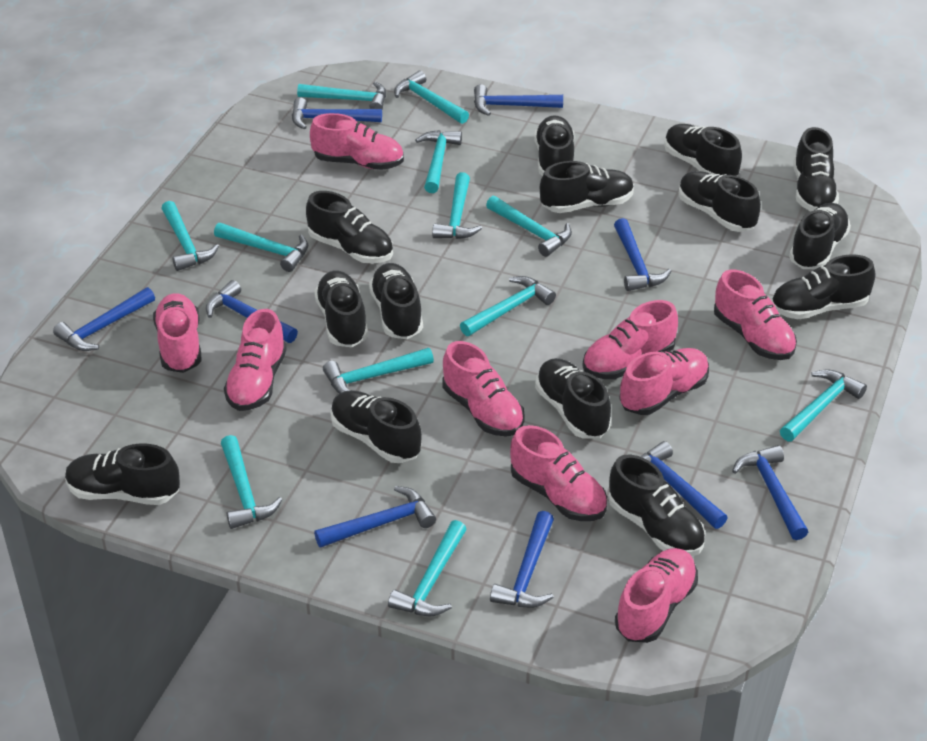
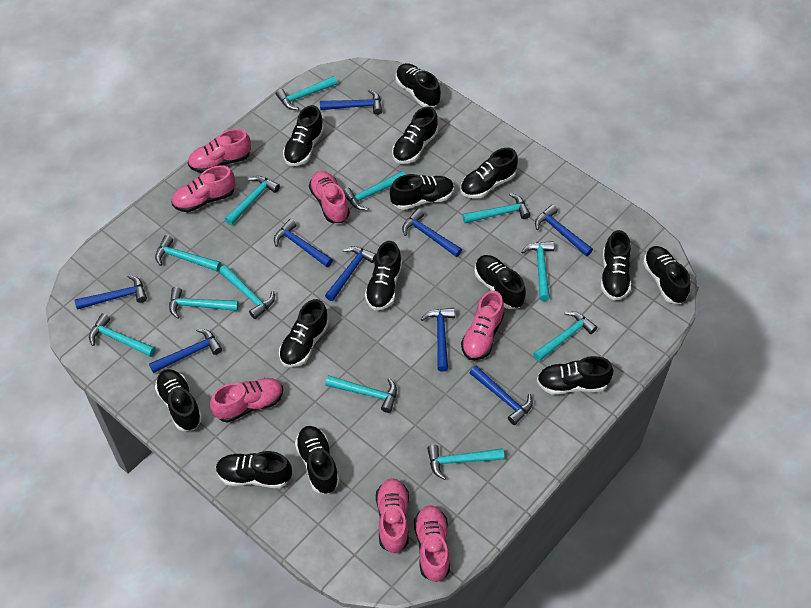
pink shoe: [153,293,202,373] [224,309,287,411] [310,113,404,170] [443,341,525,437] [510,425,607,521] [583,300,678,379] [615,548,698,643] [619,348,709,415] [714,269,797,360] = 9 -> [171,165,235,212] [188,129,251,173] [210,378,283,422] [309,171,350,223] [376,478,409,553] [414,505,450,582] [461,291,504,360] = 7

